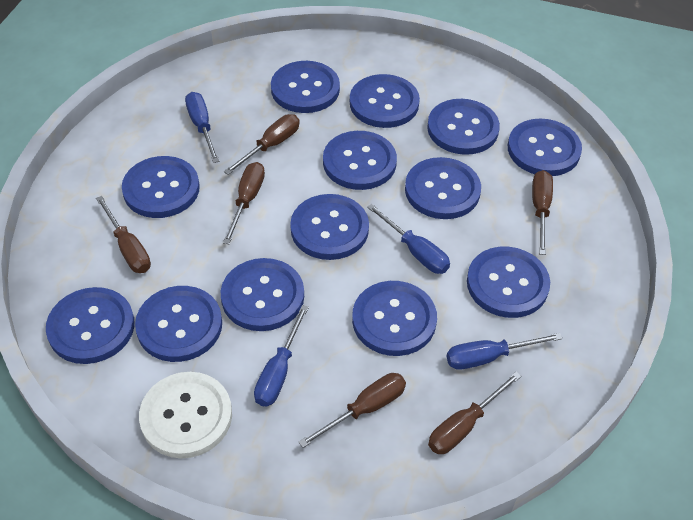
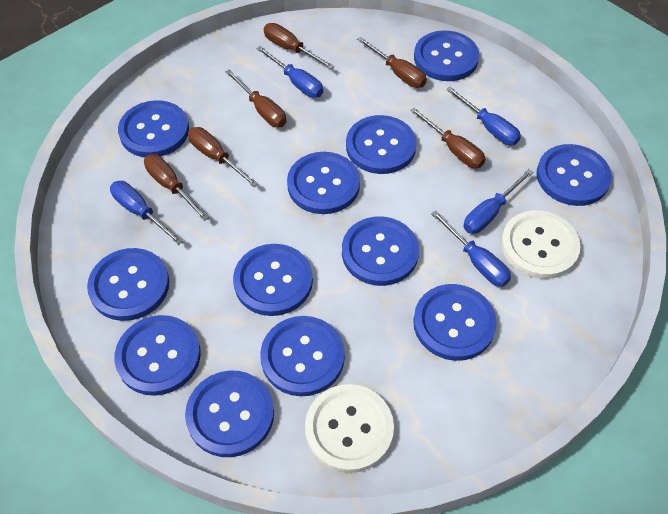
blue button: [46,287,135,364] [122,156,200,218] [135,286,222,362] [220,258,304,331] [271,61,340,113] [290,194,369,260] [323,131,397,190] [350,74,420,128] [352,281,437,356] [405,157,481,219] [427,99,500,155] [467,247,550,318] [508,119,582,176] = 13 -> [87,248,169,321] [114,315,201,396] [118,100,189,158] [185,371,274,457] [233,244,313,316] [260,316,345,396] [287,152,360,214] [342,217,419,286] [346,115,417,174] [413,284,497,361] [414,30,479,81] [536,144,612,206] = 12
blue screwdriver: [185,92,219,163] [254,305,309,406] [367,204,450,274] [447,333,563,370] = 4 -> [110,181,183,245] [257,46,323,98] [431,211,511,287] [446,87,521,145] [463,169,533,234] = 5
white button: [139,372,232,458] = 1 -> [305,384,394,473] [501,210,581,279] = 2

